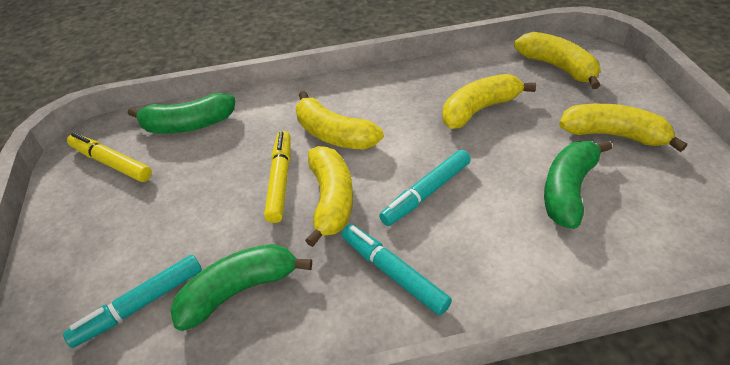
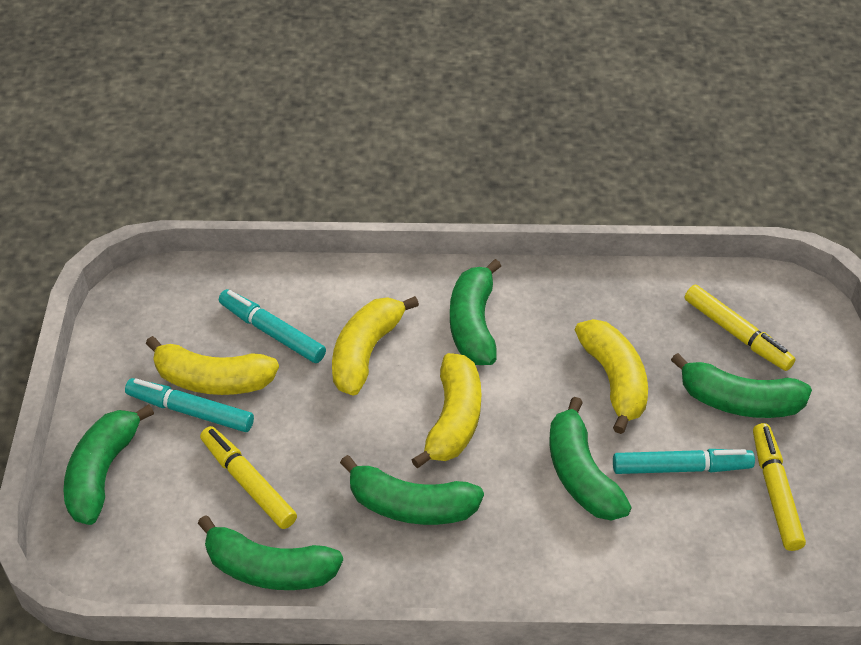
green banana: [128,93,235,133] [170,244,312,331] [544,140,612,229] = 3 -> [63,404,154,525] [198,515,343,590] [340,455,484,525] [450,259,501,365] [549,397,632,520] [671,353,812,418] = 6
yellow banana: [296,91,384,150] [305,146,353,247] [442,74,536,129] [514,32,601,89] [559,104,687,152] = 5 -> [146,336,279,395] [332,296,419,396] [411,353,481,468] [575,319,648,434] = 4
yellow marker: [67,133,152,182] [264,131,291,223] = 2 -> [200,426,297,529] [685,285,796,371] [753,423,806,551] = 3

